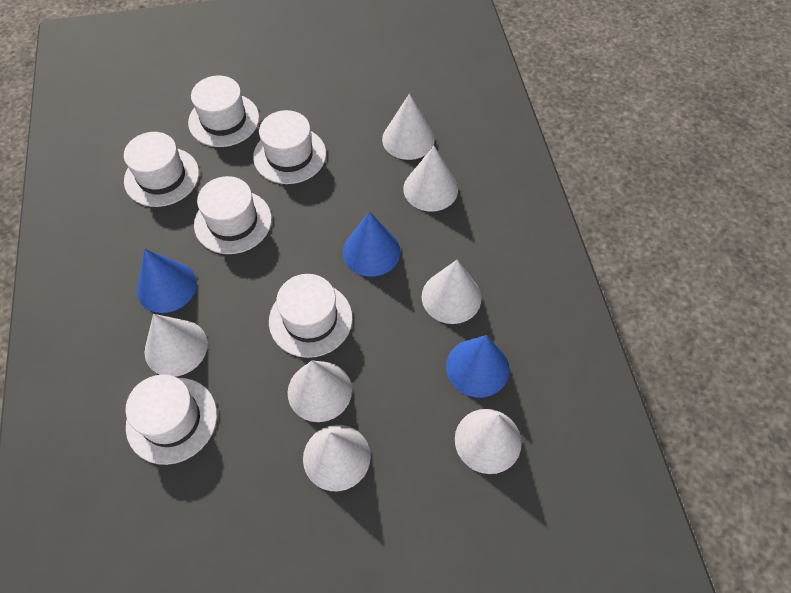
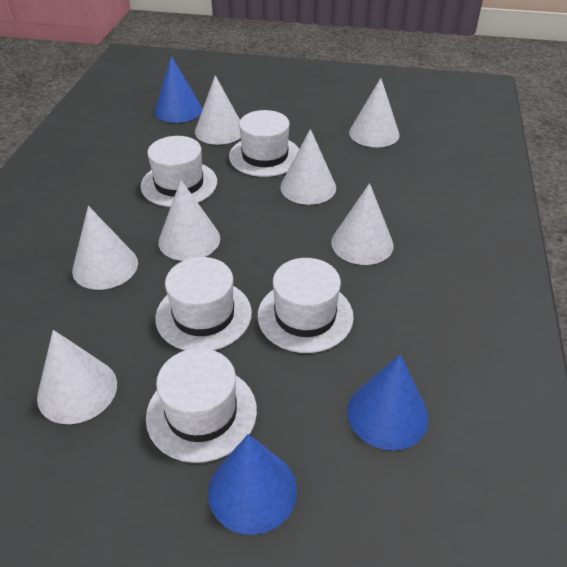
white hat: [124,132,199,207] [126,375,217,465] [188,75,259,147] [194,176,272,254] [253,110,326,184] [269,274,353,358] = 6 -> [141,136,217,207] [146,348,257,463] [155,257,252,351] [229,110,299,177] [257,258,354,353] = 5

